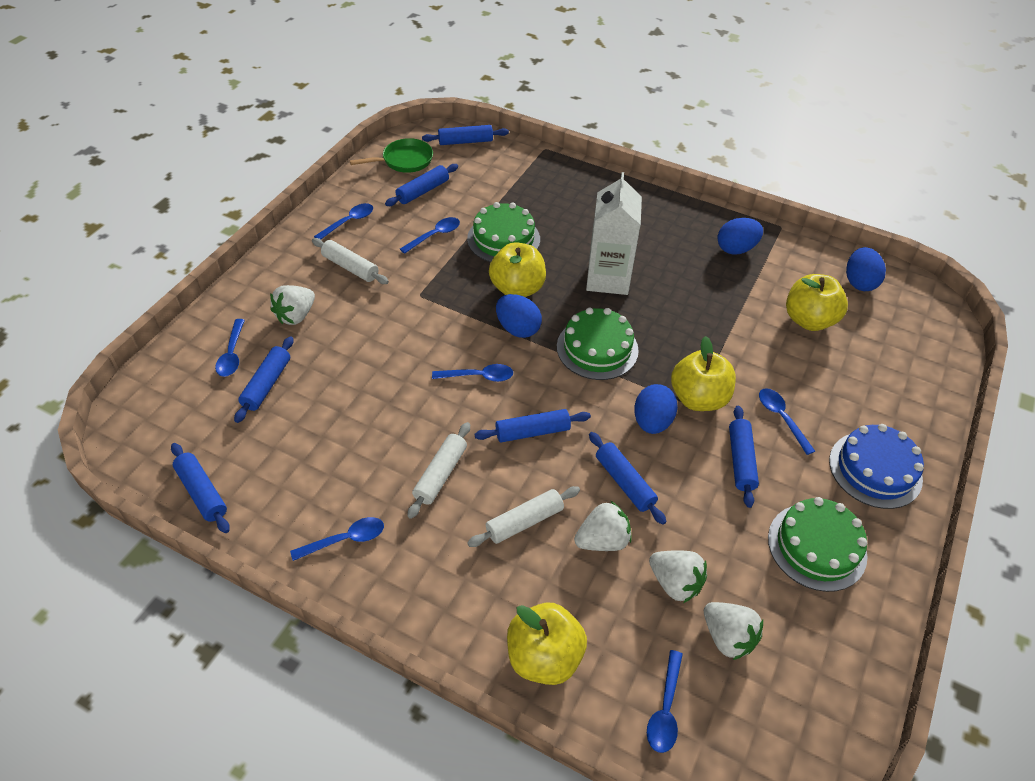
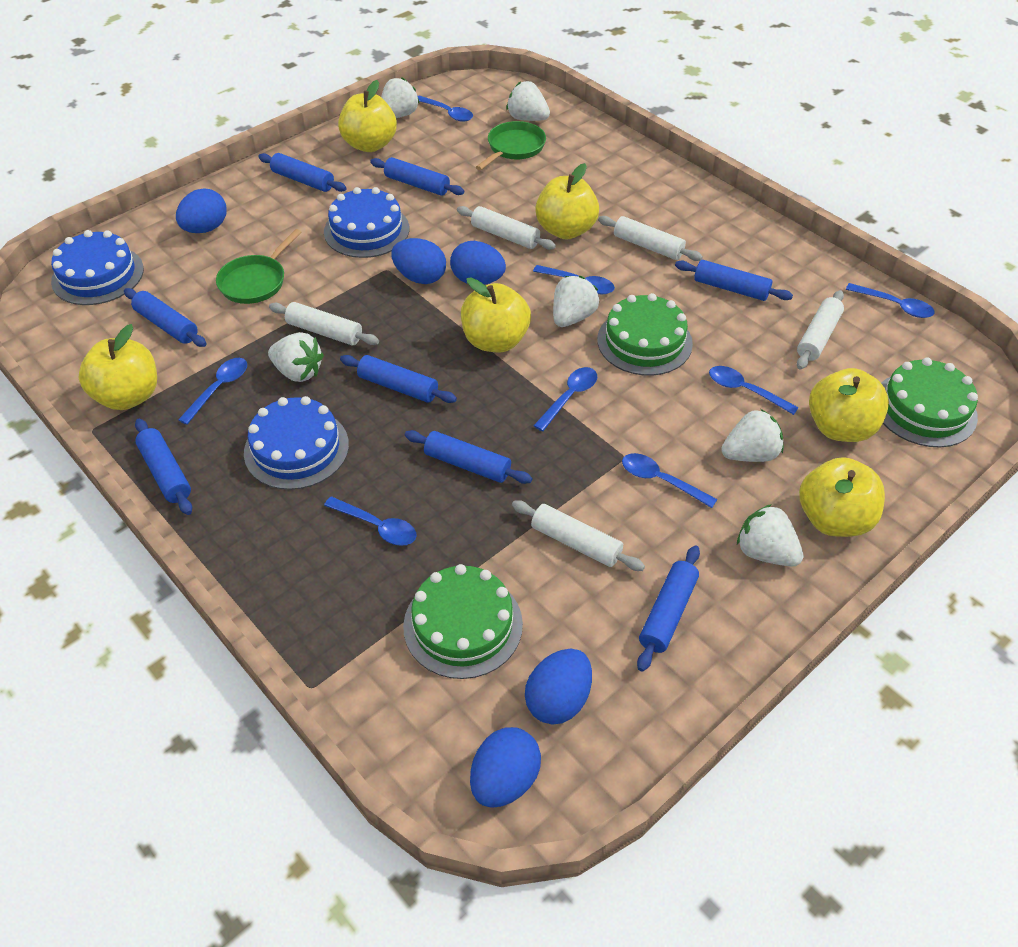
blue cake: [829,424,924,509] = 1 -> [51,230,144,305] [244,396,349,490] [324,187,409,258] = 3
blue egg: [496,294,542,338] [634,384,678,434] [718,218,763,255] [846,247,886,291] = 4 -> [176,188,227,233] [391,238,446,284] [450,241,506,285] [470,727,541,808] [525,649,592,724] = 5
blue rolling pin: [171,443,230,533] [234,336,293,423] [385,164,458,206] [422,125,509,145] [474,409,591,442] [589,432,666,525] [729,406,759,508] = 7 -> [124,288,207,347] [135,419,192,515] [258,153,347,192] [340,355,457,403] [370,157,464,196] [405,430,532,484] [637,545,700,672] [675,260,793,301] = 8
blue spoon: [215,319,245,377] [290,517,384,561] [314,203,373,239] [400,217,460,254] [432,364,513,382] [647,650,683,753] [759,388,815,455] = 7 -> [178,358,247,425] [324,497,417,546] [418,96,473,122] [533,265,615,295] [534,367,597,431] [622,453,717,508] [709,366,799,415] [846,283,935,318] = 8
green pan: [350,138,433,173] = 1 -> [216,229,301,304] [476,121,546,170] = 2
white carton: [586,172,642,295] = 1 -> none = 0
white rolling pin: [312,238,389,284] [407,422,470,519] [467,486,580,547] = 3 -> [269,302,379,345] [457,206,556,250] [512,500,645,571] [598,216,703,261] [797,290,844,369] = 5
white strawberry: [270,285,315,325] [574,501,632,551] [649,550,707,603] [704,602,763,660] = 4 -> [268,332,324,382] [381,77,420,118] [506,81,550,121] [553,276,599,327] [721,409,784,462] [737,504,804,567] = 6
yellow apple: [489,242,546,297] [507,602,587,685] [671,336,736,411] [786,274,848,331] = 4 -> [78,324,157,410] [338,80,397,152] [461,277,531,352] [535,163,599,240] [799,457,885,537] [809,368,889,442] = 6

